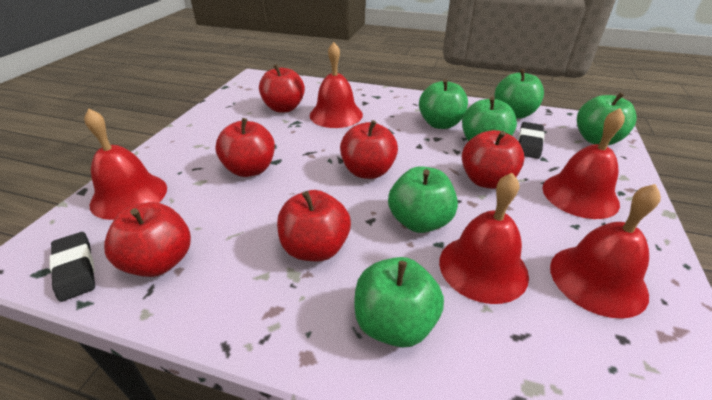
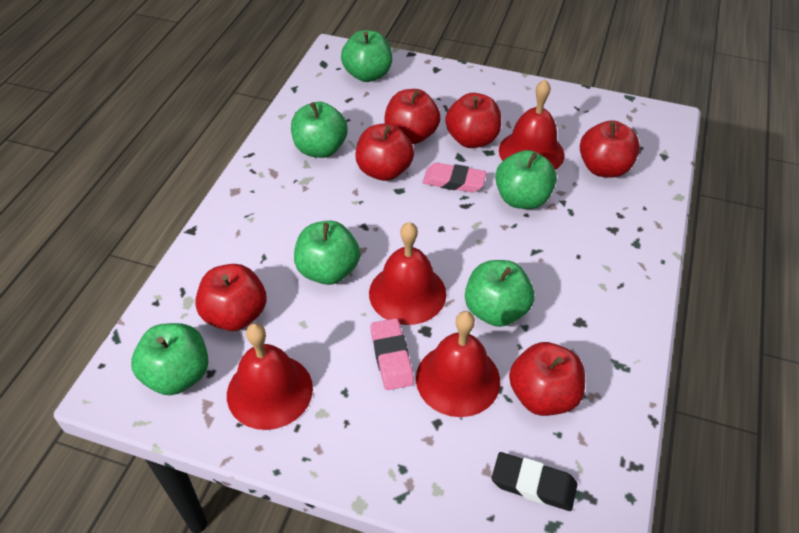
black eraser: [49,232,95,302] [518,122,545,159] = 2 -> [491,452,577,511] = 1
pink eraser: none = 0 -> [370,318,414,390] [423,163,487,192] = 2
red bell: [84,109,167,220] [310,42,363,128] [439,173,529,304] [542,108,625,219] [550,184,661,319] = 5 -> [227,323,313,430] [369,222,446,325] [416,311,500,417] [499,80,565,170] = 4

